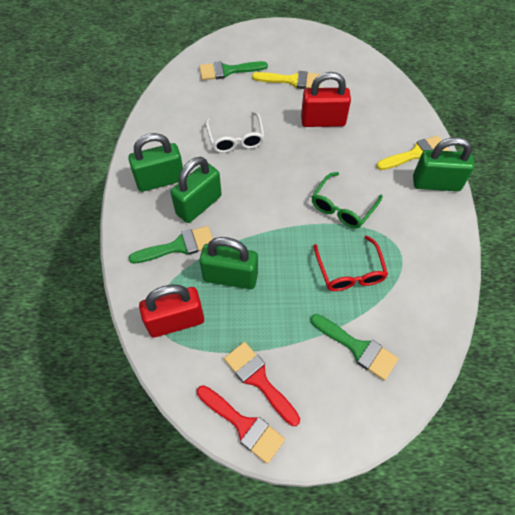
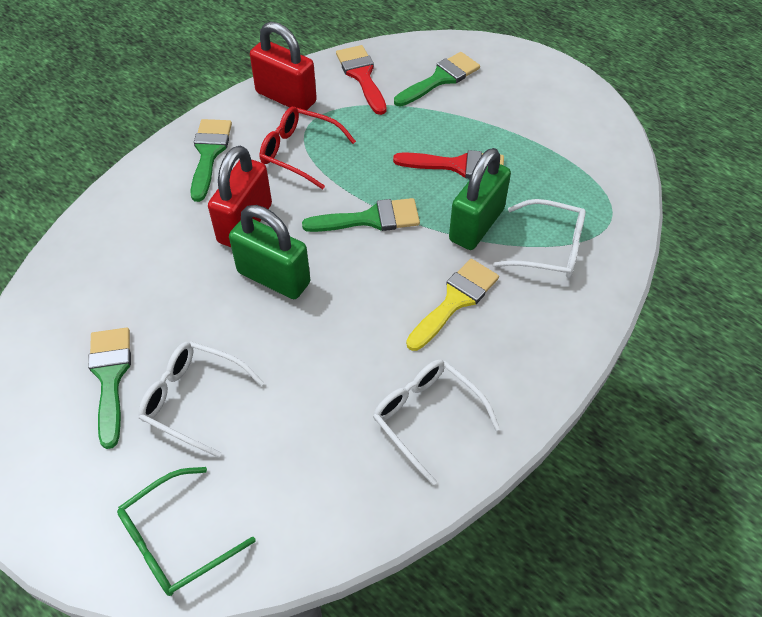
green brush: [129,226,213,264] [199,61,268,80] [311,314,399,381] = 3 -> [88,328,131,449] [190,119,232,202] [302,198,420,232] [394,52,480,107] = 4
green padlock: [128,133,183,192] [171,157,222,223] [199,237,258,289] [413,137,475,191] = 4 -> [229,205,310,299] [449,148,511,250] = 2
white glasses: [205,111,265,153] = 1 -> [138,341,264,458] [373,360,500,485] [493,199,586,278] = 3
yellow brush: [252,71,321,89] [376,135,449,170] = 2 -> [406,259,499,351] = 1

